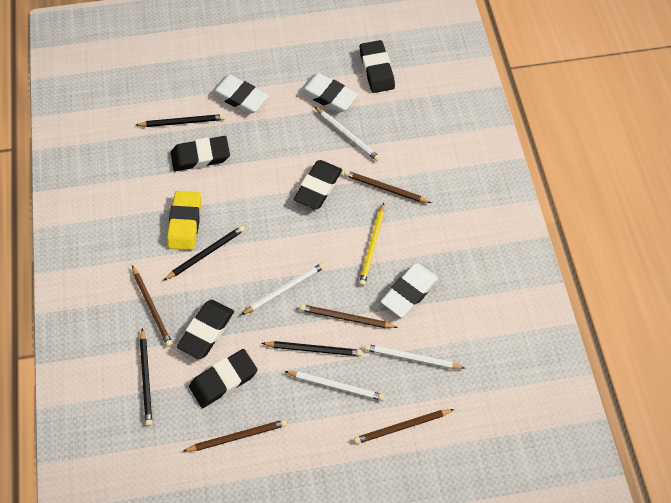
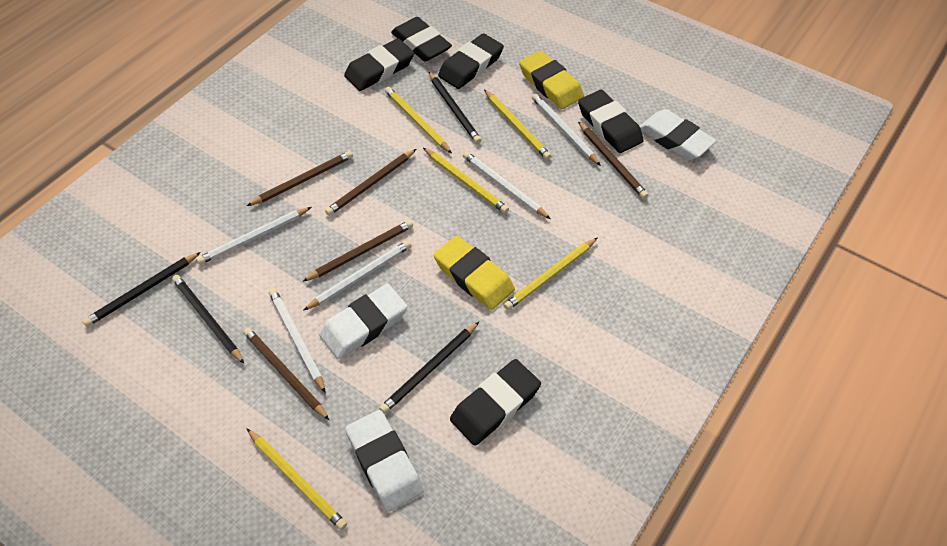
white pencil: [241,263,325,315] [284,371,385,401] [315,107,380,161] [364,344,464,369] = 4 -> [196,207,311,265] [269,288,326,393] [303,240,411,311] [463,151,550,219] [532,94,601,166] = 5
yellow eraser: [167,191,201,250] = 1 -> [433,236,515,310] [519,51,584,109] = 2
yellow pencil: [359,203,384,286] = 1 -> [247,429,347,530] [385,87,452,154] [423,148,509,214] [484,90,551,160] [504,238,597,310] = 5

